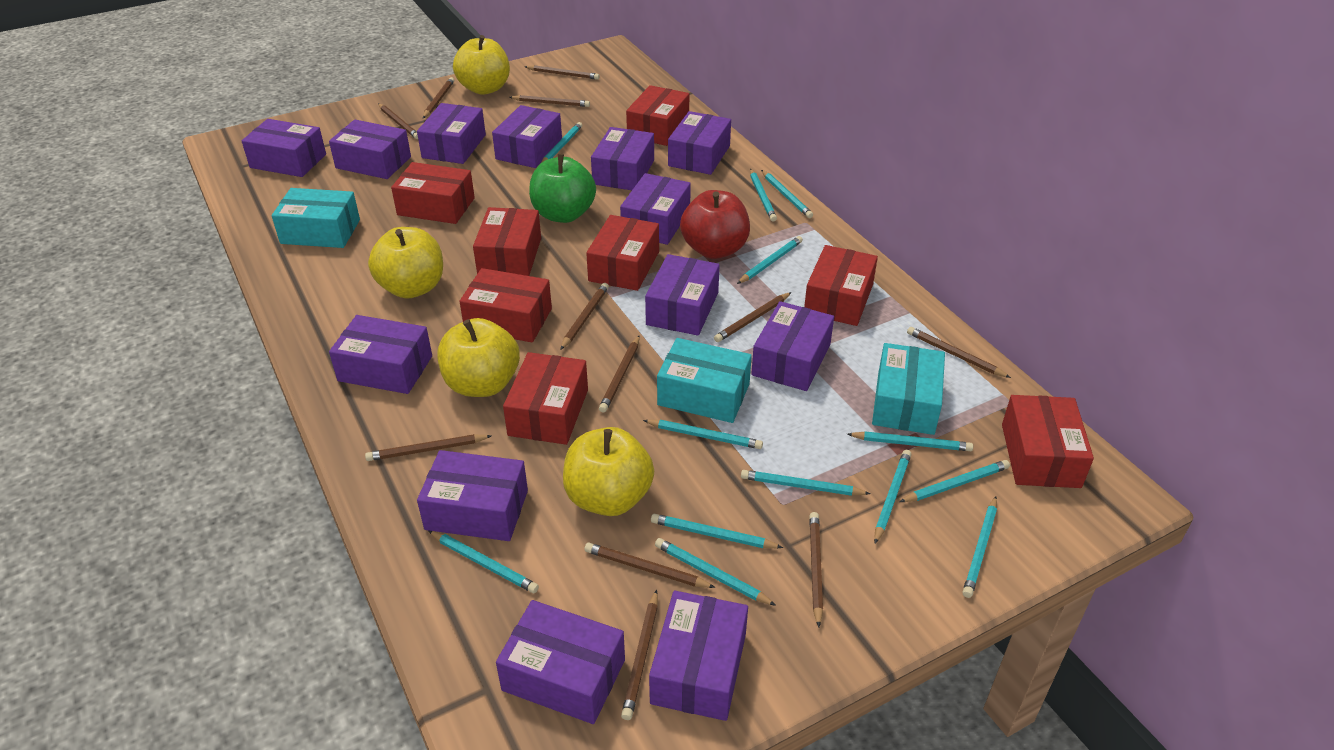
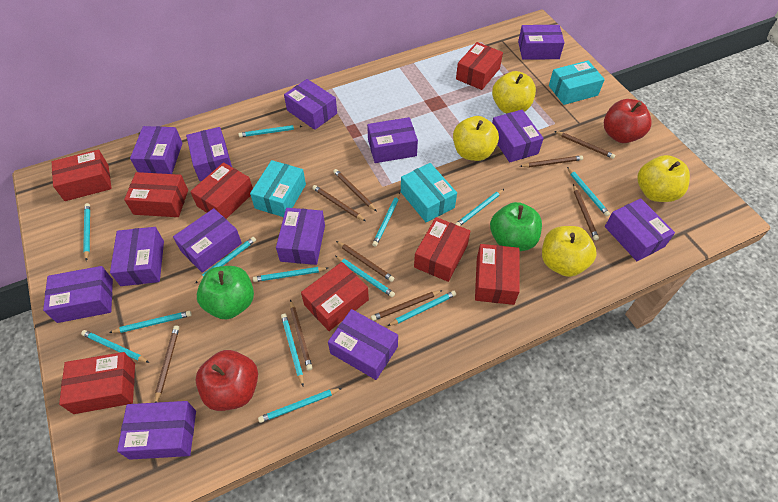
brown pencil: [365,434,491,461] [378,104,418,139] [423,77,454,118] [510,95,590,107] [525,65,600,80] [560,283,609,350] [585,543,716,588] [599,336,640,413] [621,590,658,720] [714,292,791,342] [809,512,823,628] [907,327,1011,378] = 12 -> [155,325,179,403] [290,300,313,371] [312,185,366,221] [333,169,377,211] [336,241,394,282] [371,290,443,321] [520,155,583,167] [554,131,615,159] [573,184,599,240] = 9
green apple: [529,154,596,223] = 1 -> [197,266,254,319] [490,202,542,251] = 2
red apple: [680,190,750,259] = 1 -> [196,350,258,411] [604,99,652,143] = 2

